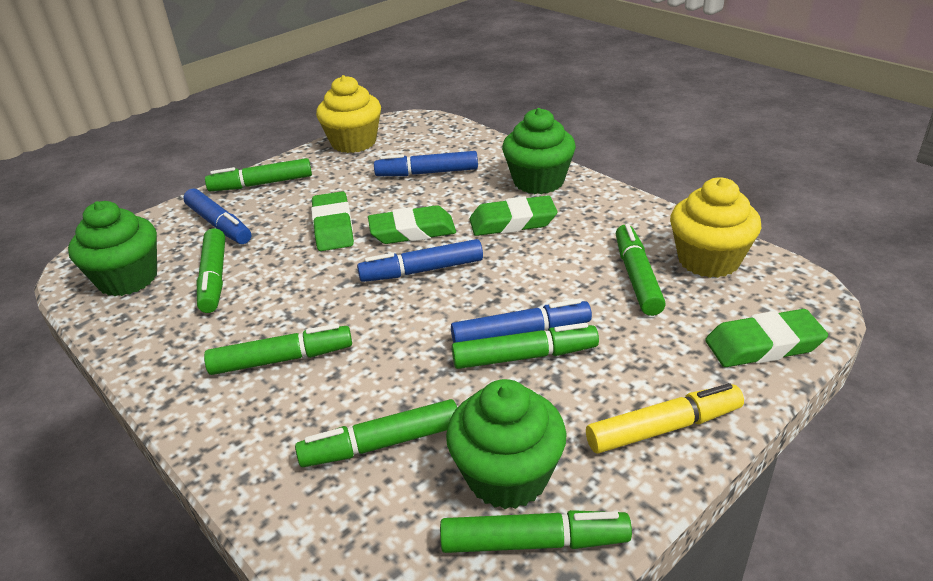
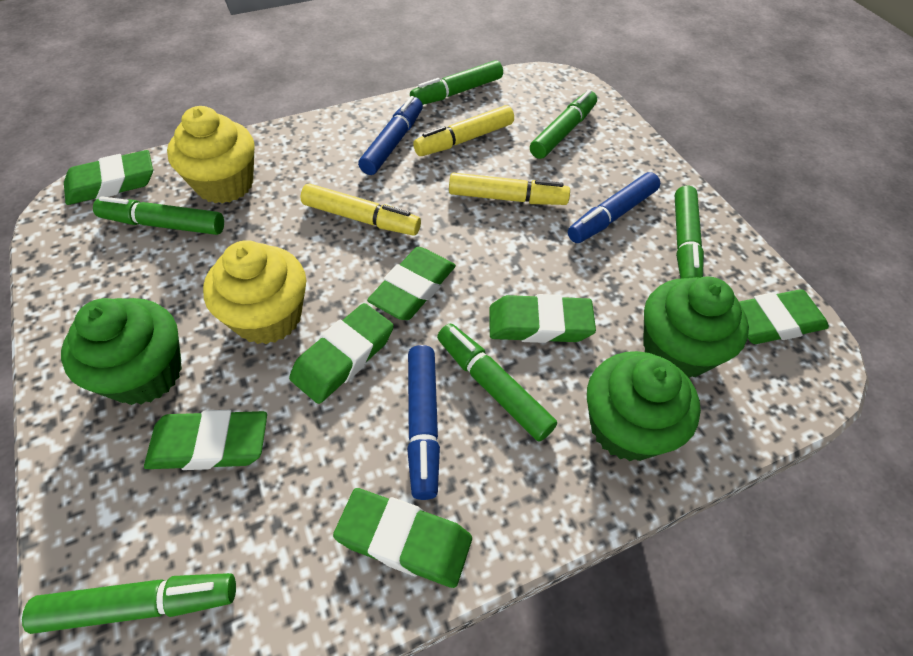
blue marker: [183,188,251,244] [357,239,483,282] [374,151,478,176] [451,299,592,343] = 4 -> [358,96,423,175] [407,345,440,500] [568,172,660,243] = 3
green eraser: [311,191,354,251] [368,205,456,244] [470,195,557,236] [705,309,828,367] = 4 -> [64,150,153,205] [144,410,267,470] [289,303,394,404] [333,488,472,588] [367,247,456,320] [489,294,596,343] [739,289,829,344] = 7
green marker: [197,228,225,313] [204,324,352,375] [205,158,312,191] [295,399,457,467] [440,510,632,553] [452,323,599,369] [616,224,666,316] = 7 -> [22,573,236,634] [93,196,224,235] [410,60,503,105] [437,323,557,441] [530,90,597,159] [675,186,704,279] = 6
yellow marker: [586,383,744,454] = 1 -> [301,184,421,236] [413,105,514,156] [449,173,570,205] = 3

